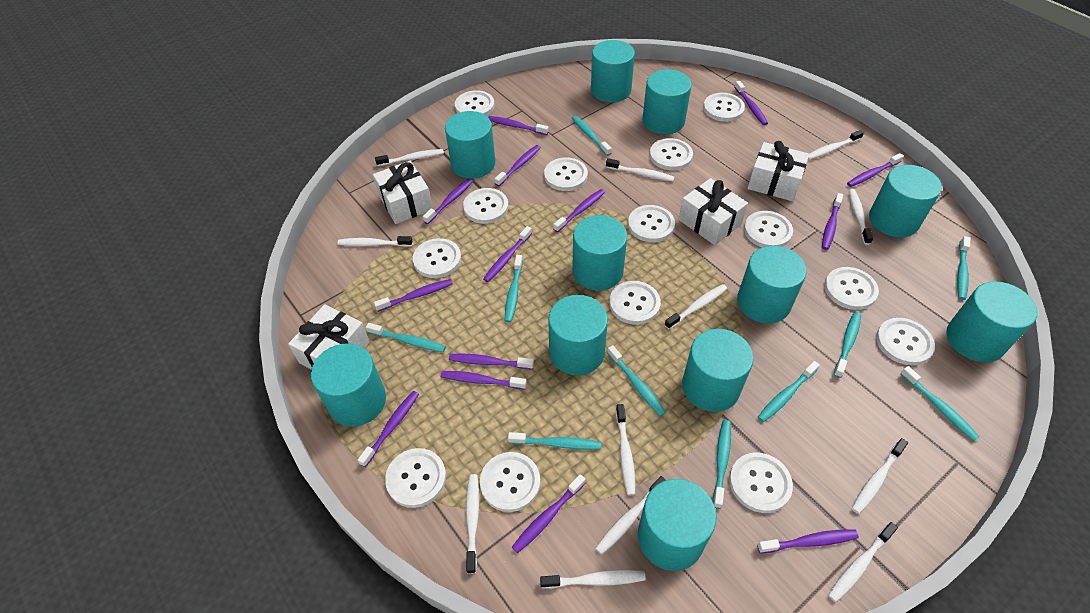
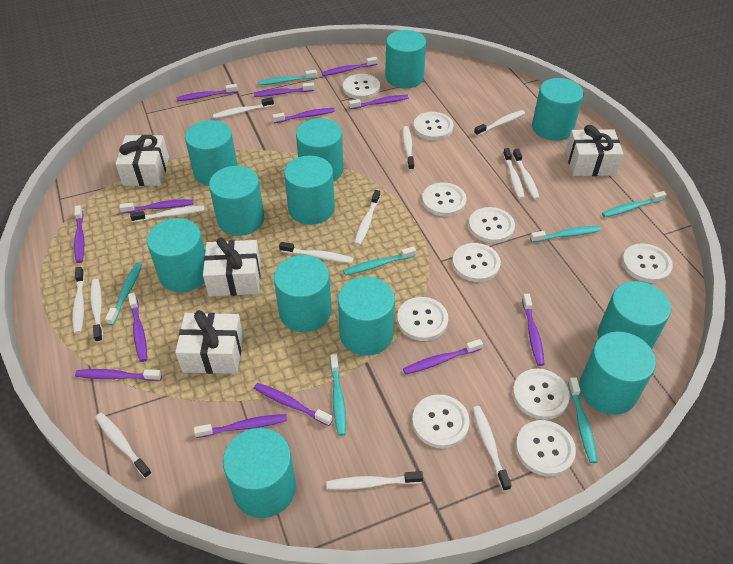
purple toothbrush: [358,391,419,467] [374,279,453,312] [423,179,473,224] [441,371,527,390] [449,354,534,369] [483,226,532,282] [488,116,549,135] [494,145,541,186] [512,474,586,553] [553,189,605,232] [734,81,768,125] [757,529,859,553] [822,193,843,250] [847,153,904,187] = 14 -> [74,205,84,263] [75,369,162,381] [119,199,193,214] [128,293,147,362] [177,84,238,101] [194,414,287,438] [254,82,314,97] [254,383,332,426] [272,108,335,123] [322,57,378,76] [349,95,409,109] [403,339,483,375] [522,294,545,366] = 13
turquoise cylinder: [311,343,386,427] [445,111,495,179] [548,295,608,376] [572,215,627,291] [591,40,635,103] [638,479,716,571] [642,69,692,134] [682,329,754,412] [737,246,807,323] [869,165,942,237] [946,281,1037,362] = 11 -> [147,218,205,292] [185,120,238,186] [209,166,264,236] [223,428,296,518] [274,255,332,332] [284,155,335,225] [296,118,343,182] [338,277,395,356] [385,30,426,88] [532,78,584,141] [579,332,656,415] [598,281,671,349] = 12
turquoise toothbrush: [366,323,446,352] [505,255,523,323] [508,432,601,450] [572,116,612,156] [607,345,666,416] [713,420,731,509] [758,361,820,422] [834,311,861,378] [900,366,979,441] [957,236,970,300] = 10 -> [105,263,142,325] [258,70,317,85] [330,354,346,436] [343,246,416,276] [530,226,601,242] [568,377,598,463] [602,191,667,217] = 7
white button: [385,448,446,508] [413,238,461,278] [455,90,495,116] [463,188,508,224] [480,452,540,512] [544,157,588,191] [609,281,661,325] [628,205,675,242] [650,138,693,170] [703,93,745,122] [729,453,793,513] [744,211,793,247] [825,267,879,310] [876,318,935,365] = 14 -> [343,74,380,99] [397,297,448,341] [412,394,470,448] [413,112,453,140] [422,182,467,217] [452,243,501,282] [469,207,515,243] [513,369,570,420] [516,420,576,476] [622,243,673,283] = 10
white toothbrush: [338,236,413,247] [375,149,444,166] [466,474,479,574] [540,570,646,589] [595,476,666,555] [606,158,674,181] [616,404,636,495] [664,284,727,329] [808,130,864,160] [828,522,898,602] [849,189,873,245] [852,438,908,514] = 12 -> [73,267,85,334] [90,279,103,343] [95,413,152,478] [130,206,205,222] [213,97,274,119] [279,242,354,263] [326,471,423,490] [354,190,380,245] [403,126,414,171] [473,406,512,491] [474,110,525,136] [503,148,525,199] [513,149,540,200] = 13

